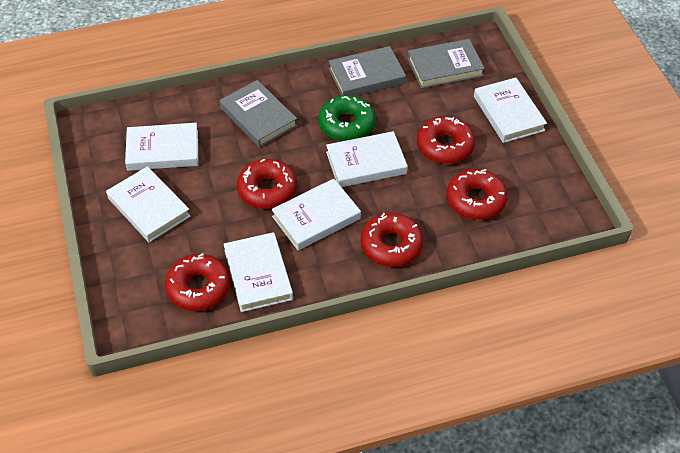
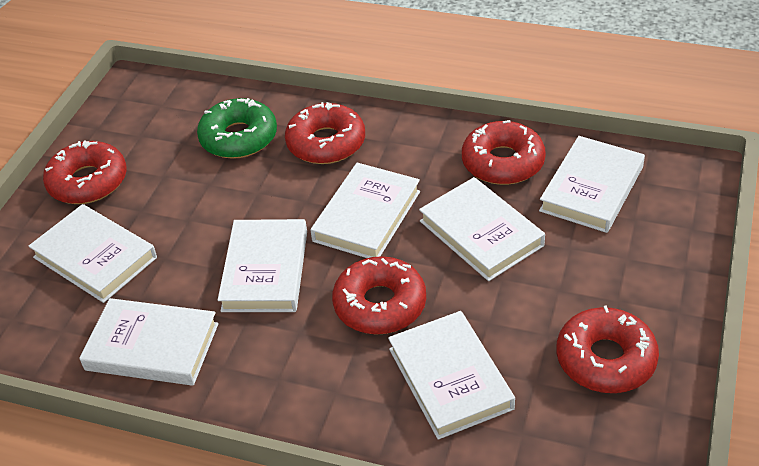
grey book: [220,80,297,147] [329,46,406,96] [408,39,485,89] = 3 -> none = 0
white book: [106,166,191,242] [125,123,198,171] [224,232,293,312] [271,179,361,250] [326,131,408,187] [474,77,547,143] = 6 -> [28,204,157,303] [79,298,218,386] [218,219,307,312] [310,163,420,258] [388,311,515,440] [419,177,545,281] [539,136,645,233] = 7

